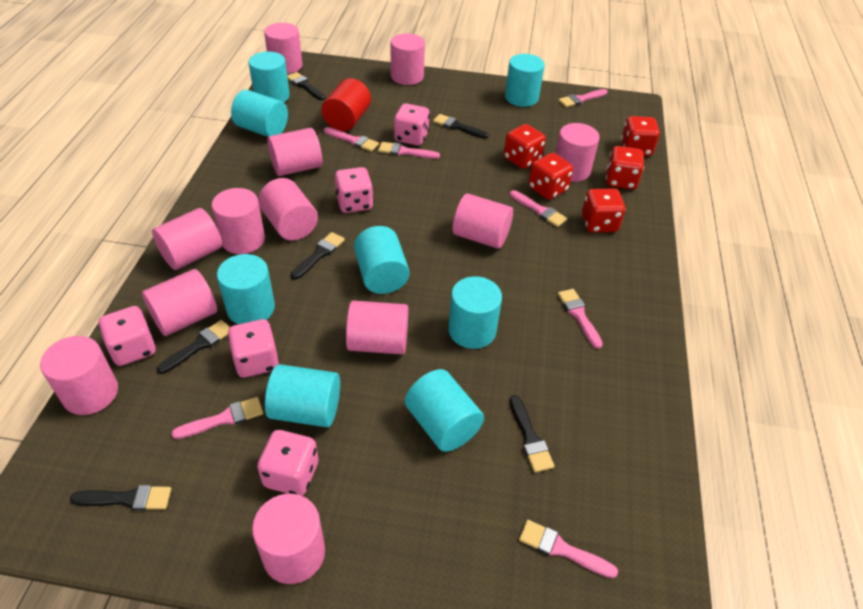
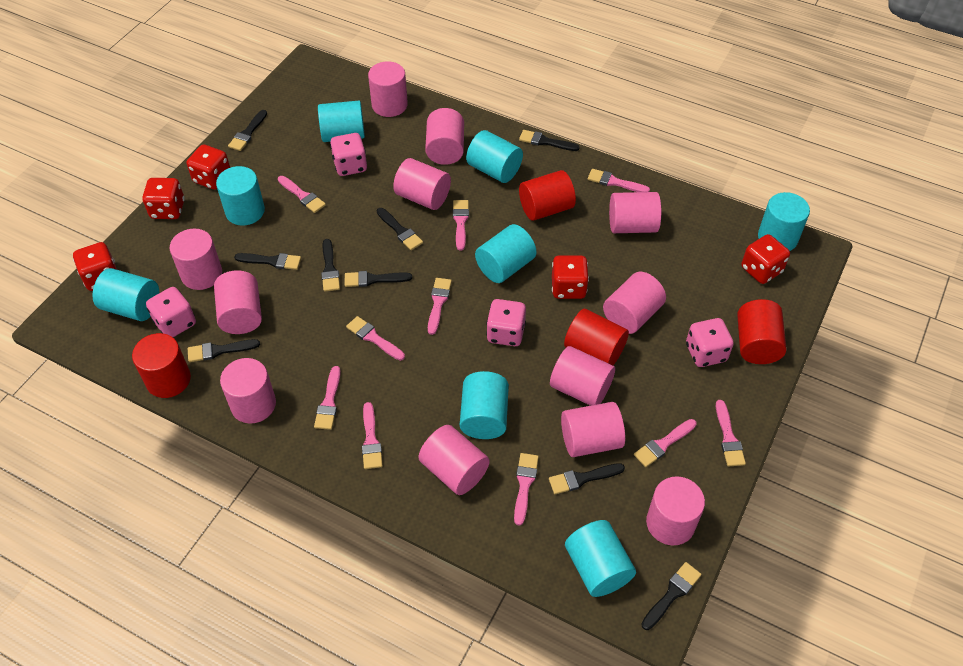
black brush: [70,485,171,511] [157,320,230,374] [287,72,325,100] [291,232,345,280] [433,114,489,139] [510,395,555,473] = 6 -> [188,339,260,362] [228,110,267,151] [234,253,301,270] [321,239,340,292] [345,271,412,287] [377,208,423,250] [519,130,579,151] [549,463,625,494] [641,562,701,630] = 9
pink brush: [172,397,263,439] [324,127,379,152] [378,142,440,159] [510,190,567,227] [519,520,618,579] [558,89,608,107] [558,289,603,349] = 7 -> [278,176,326,213] [314,366,341,430] [346,316,405,361] [362,402,383,469] [428,278,452,335] [453,200,469,251] [514,453,539,526] [588,169,650,192] [634,419,697,467] [716,400,746,467] = 10
pink dice: [98,306,156,366] [227,319,279,378] [257,430,318,496] [335,167,374,213] [394,103,430,146] = 5 -> [146,287,196,337] [330,133,367,176] [486,299,526,346] [686,318,734,367] = 4
red cylinder: [321,78,371,131] = 1 -> [132,333,191,398] [519,170,576,221] [564,309,629,365] [737,299,786,364] = 4

